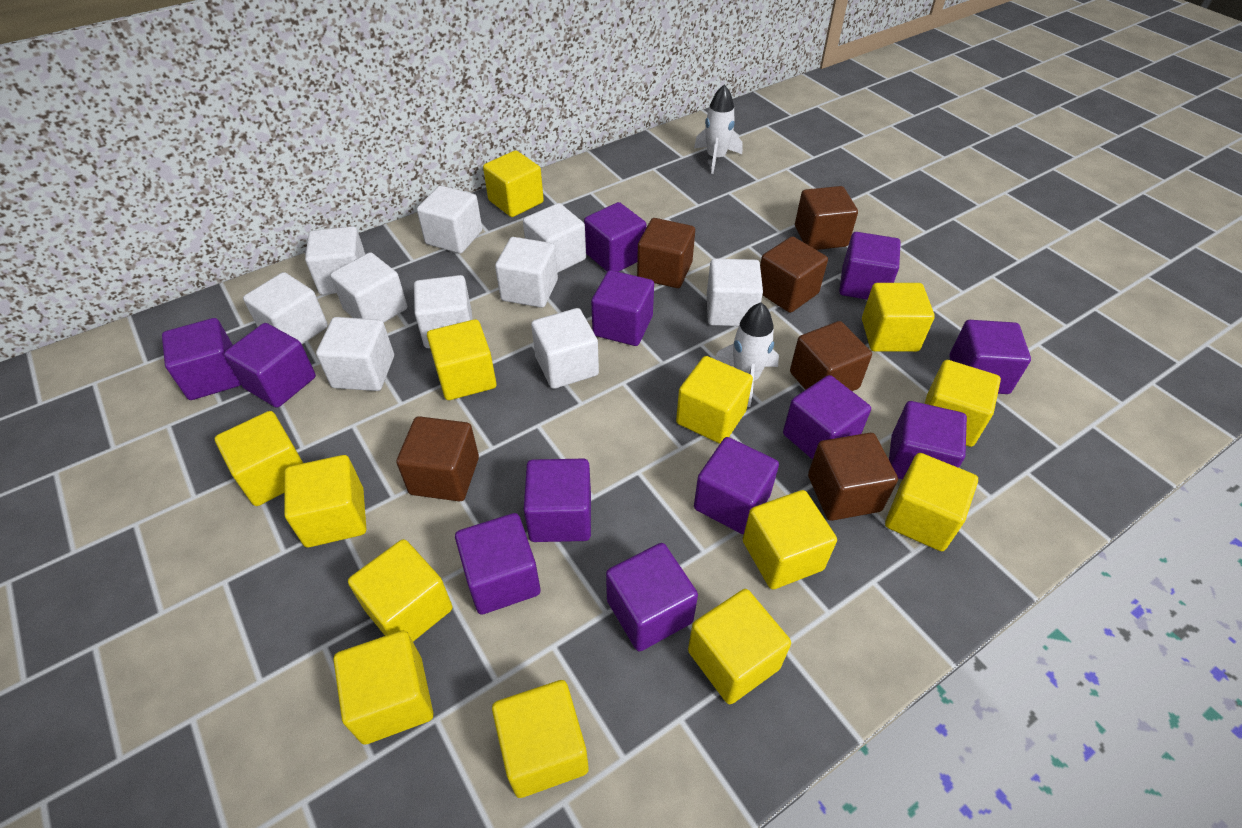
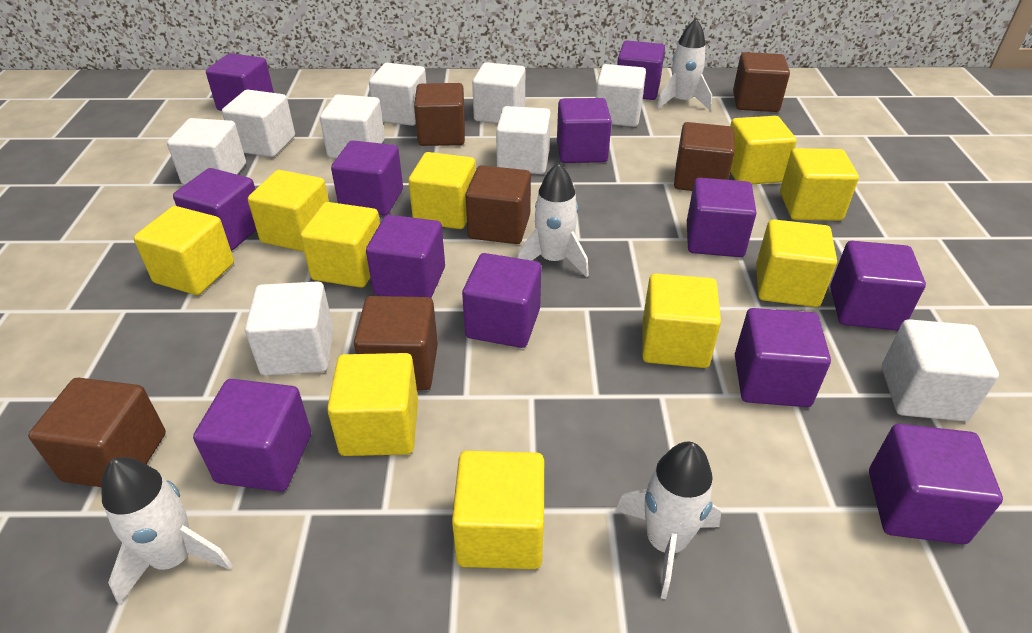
white cube: [243,272,328,344] [305,226,365,295] [316,317,394,391] [330,252,407,322] [414,275,473,348] [417,185,482,254] [495,237,558,308] [523,203,586,273] [531,308,599,389] [707,259,763,326] = 10 -> [167,118,246,185] [222,90,295,157] [245,281,334,376] [320,94,385,158] [369,63,426,126] [472,62,525,124] [496,106,551,174] [596,64,646,127] [882,319,999,421] = 9
white rocket: [694,84,742,174] [715,302,779,407] = 2 -> [102,457,233,604] [517,163,589,277] [616,442,721,599] [656,19,712,110] = 4
yellow cube: [215,411,303,506] [284,455,366,547] [334,630,433,745] [348,539,453,641] [427,319,496,400] [483,150,544,217] [492,680,589,798] [676,356,753,444] [688,589,791,704] [743,490,837,590] [862,283,935,352] [885,453,978,551] [924,360,1001,447] = 13 -> [134,206,234,295] [248,170,329,252] [300,202,380,288] [327,353,418,456] [408,152,476,229] [452,451,544,569] [642,273,721,368] [730,116,797,184] [756,219,837,307] [780,148,859,221] = 10

